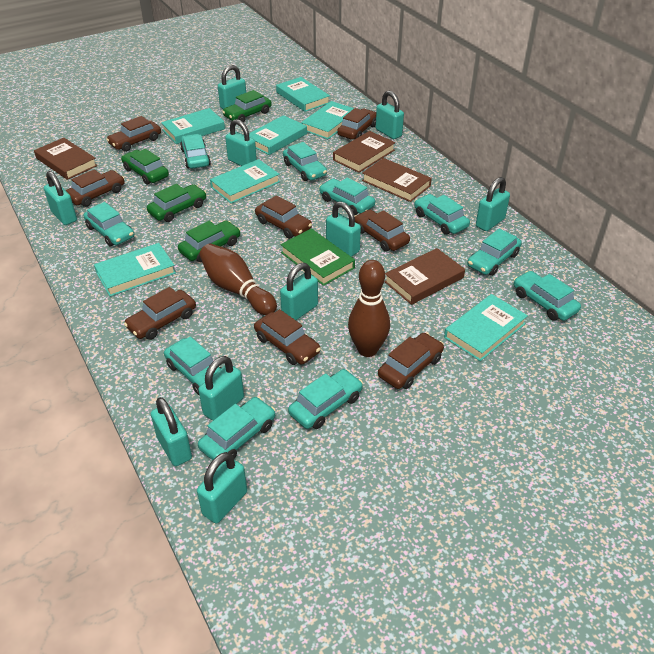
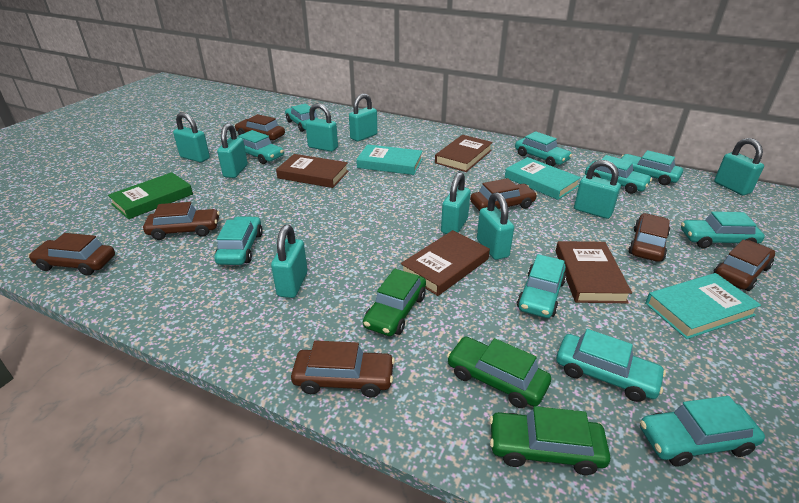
brown bowling pin: [199,244,277,315] [348,260,390,357] = 2 -> none = 0
brown car: [66,169,125,207] [106,116,161,152] [124,287,196,340] [254,309,321,365] [255,195,312,239] [337,108,376,140] [355,209,410,252] [378,333,444,389] = 8 -> [29,233,115,276] [143,202,220,240] [235,114,285,141] [291,340,395,397] [470,178,537,211] [628,213,670,262] [713,240,775,291] = 7
green car: [121,149,169,185] [147,184,206,222] [178,220,240,262] [222,90,272,122] = 4 -> [363,269,426,336] [447,337,551,408] [489,406,610,475] = 3
turquoise book: [94,243,176,297] [161,108,225,144] [210,159,280,203] [249,115,307,155] [276,77,330,112] [301,101,354,139] [444,294,528,361] = 7 -> [356,144,423,175] [505,157,581,200] [645,273,761,339] = 3
turquoise padlock: [44,171,77,225] [151,397,192,466] [197,452,247,524] [198,356,244,421] [218,65,246,109] [225,119,257,166] [280,263,318,320] [326,201,361,257] [376,91,404,139] [476,177,510,231] = 10 -> [173,112,210,162] [217,123,248,178] [271,225,308,298] [305,103,338,152] [349,94,377,141] [441,172,471,234] [477,192,514,260] [574,160,621,219] [714,138,764,195] = 9

